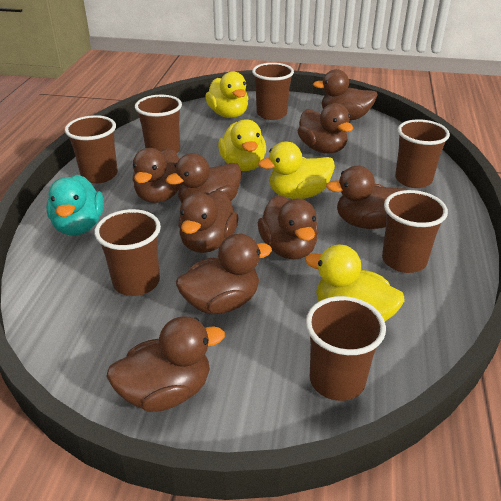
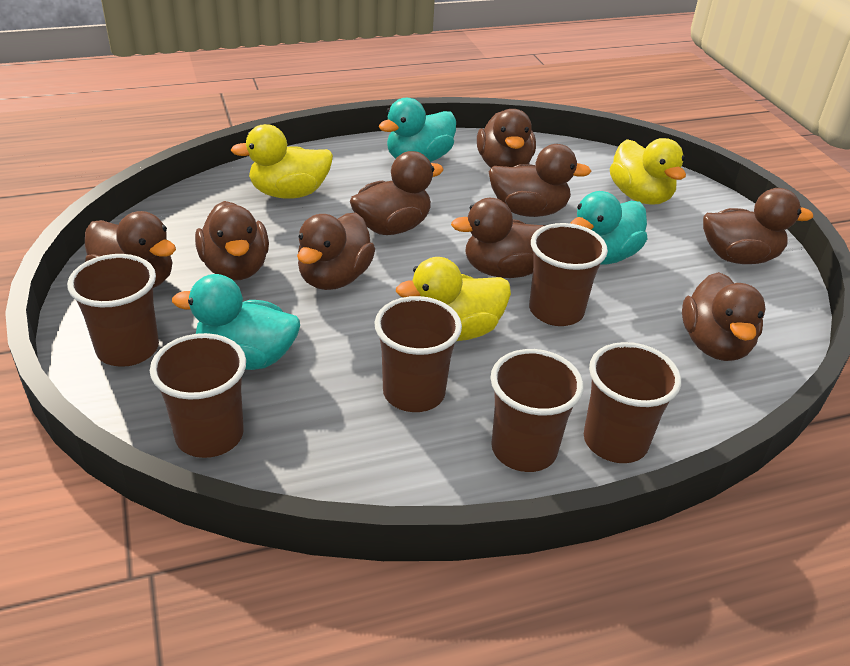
brown cup: [65,115,118,183] [95,209,161,296] [135,95,182,153] [252,63,294,120] [306,296,386,401] [382,190,448,273] [395,119,450,188] = 7 -> [67,254,159,367] [150,333,246,458] [374,296,462,412] [491,349,584,472] [529,223,608,326] [584,342,681,463] = 6
turquoise duck: [46,175,104,236] = 1 -> [172,274,300,370] [378,98,456,162] [570,191,647,264] = 3
yellow duck: [205,71,249,118] [218,119,266,171] [258,141,335,199] [305,245,404,321] = 4 -> [231,124,333,199] [396,257,511,341] [610,138,686,205] = 3

